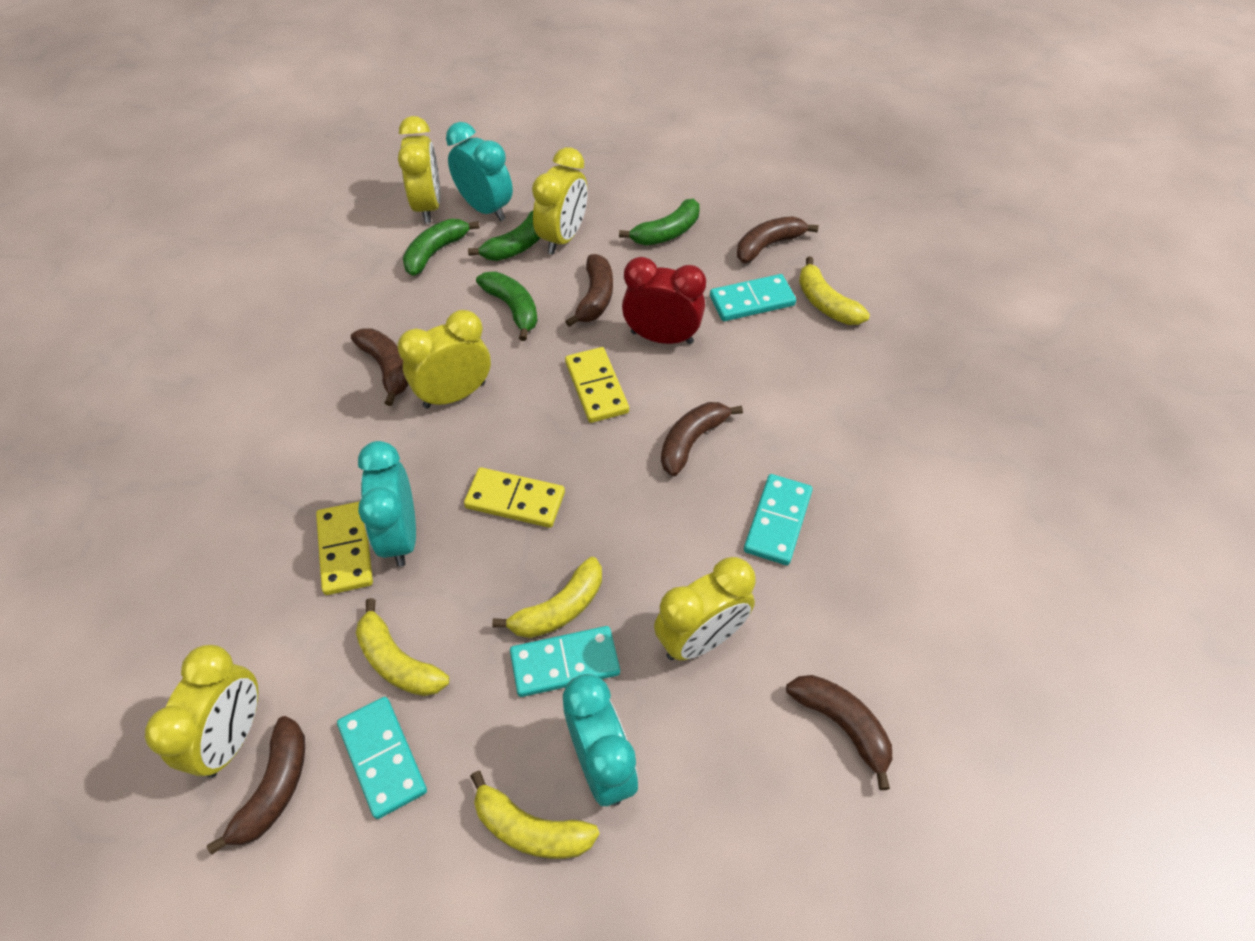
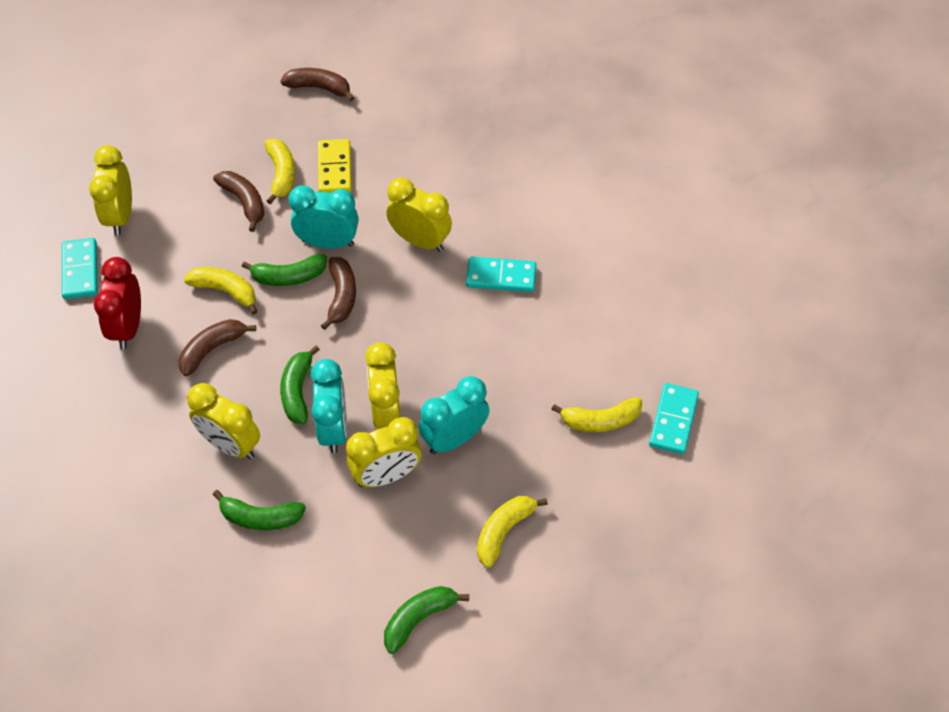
brown banana: [207,716,305,855] [351,328,409,406] [565,254,613,327] [661,402,743,476] [737,216,818,263] [786,675,892,790] = 6 -> [179,319,256,376] [213,171,264,232] [280,68,354,102] [321,257,356,330] = 4
turquoise domino: [337,697,427,819] [510,626,620,697] [710,274,796,321] [744,474,813,565] = 4 -> [62,238,97,299] [466,257,536,292] [649,383,699,454] = 3
yellow domino: [316,501,373,595] [464,467,565,528] [565,347,629,423] = 3 -> [318,139,352,193] = 1

